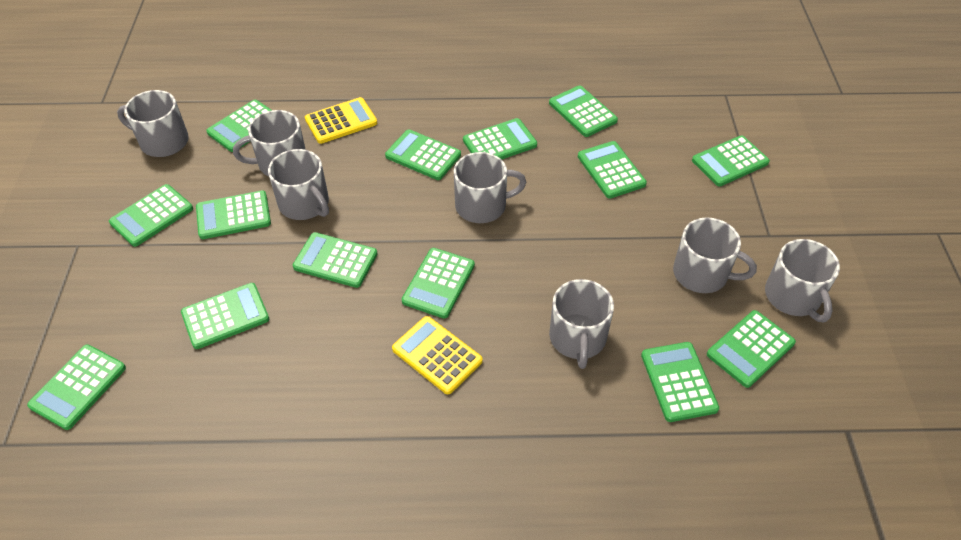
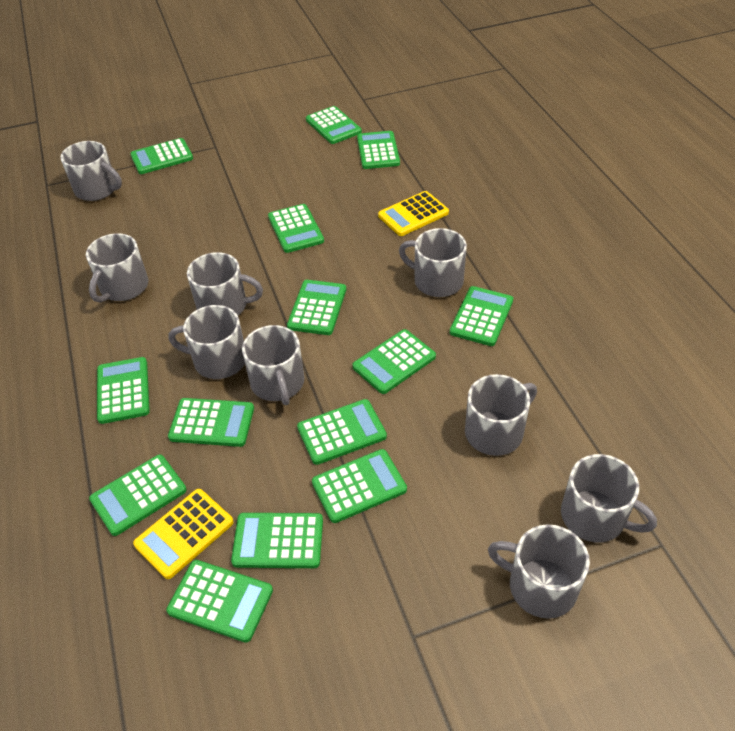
grey mug: [117,90,189,157] [233,110,306,176] [268,149,329,220] [454,152,527,223] [549,279,614,369] [673,218,757,293] [765,239,840,322] = 7 -> [61,141,122,201] [86,233,148,303] [168,305,245,379] [187,252,263,315] [242,325,304,405] [399,228,467,297] [465,374,537,456] [488,524,590,619] [561,454,657,543] = 9

